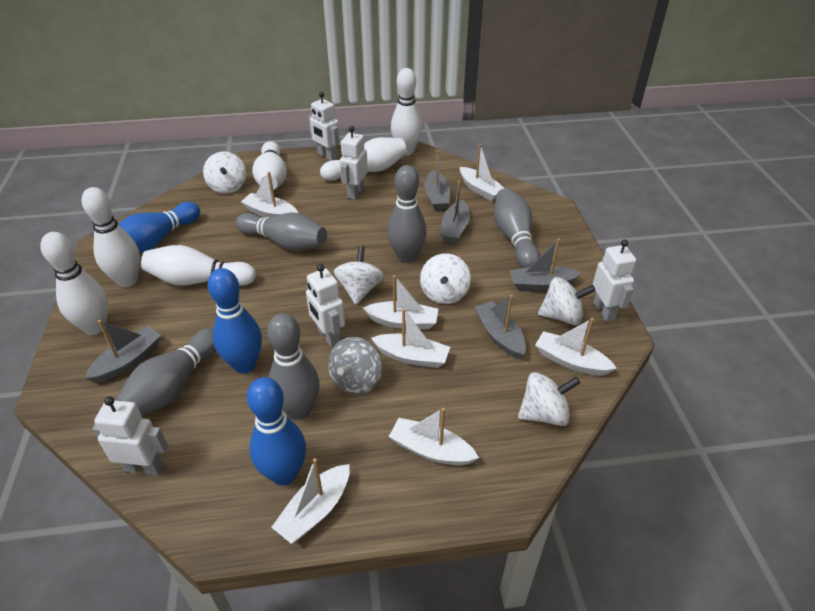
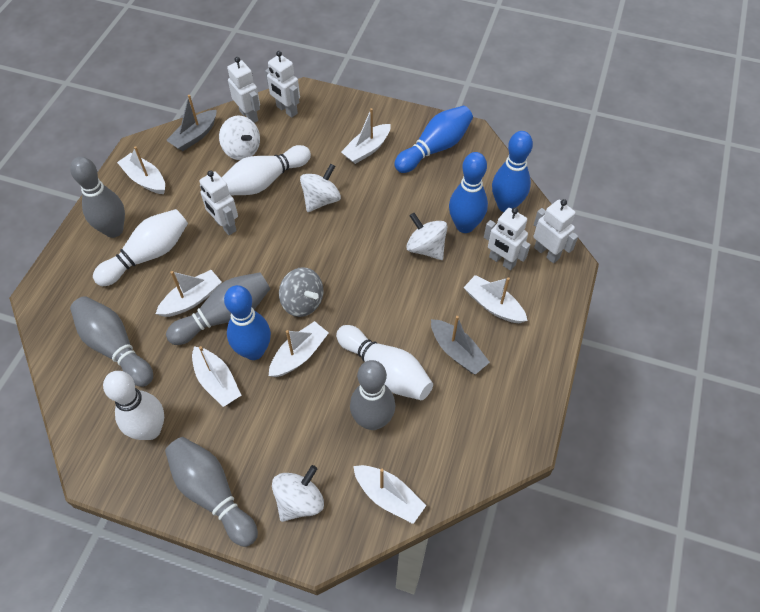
blue bowling pin: [119,202,200,253] [208,268,262,373] [247,377,306,486] = 3 -> [224,285,271,360] [394,106,473,173] [449,152,488,233] [492,131,533,212] = 4
grey boat: [85,320,162,383] [425,150,450,210] [441,180,470,243] [475,295,526,359] [510,238,581,291] = 5 -> [166,95,217,151] [431,316,490,375] = 2
white bowling pin: [40,232,108,335] [81,187,140,287] [141,245,256,286] [252,141,287,190] [320,137,407,181] [391,68,422,155] = 6 -> [93,209,188,286] [103,371,164,440] [221,145,311,195] [336,325,433,400] = 4
white spinning top: [203,152,246,194] [334,246,384,305] [420,253,471,304] [518,372,580,426] [538,277,596,325] = 5 -> [219,116,260,160] [272,465,324,522] [300,163,341,212] [406,213,448,260] = 4

